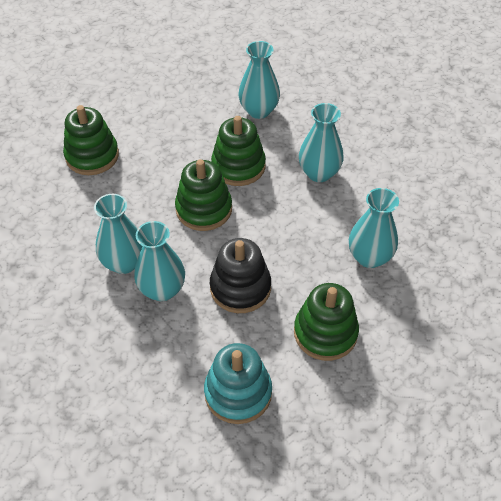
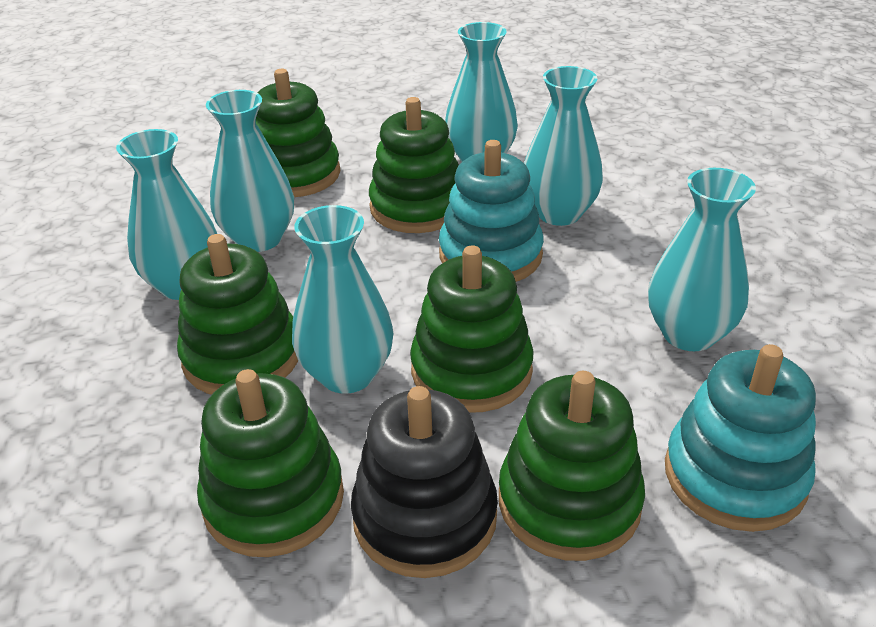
green stacking toy: [63,105,119,175] [175,159,232,231] [211,116,266,186] [294,283,359,361] = 4 -> [177,234,298,395] [197,369,344,557] [256,69,341,197] [369,97,459,233] [410,245,534,413] [499,371,645,561] = 6
turquoise stacking toy: [204,343,272,424] = 1 -> [439,140,544,282] [665,344,816,532] = 2
turquoise vase: [94,194,142,274] [134,221,185,301] [238,41,280,119] [299,103,343,182] [349,188,399,268] = 5 -> [116,129,217,300] [206,90,294,252] [292,205,393,394] [445,22,518,162] [524,66,603,226] [648,168,756,351] = 6

